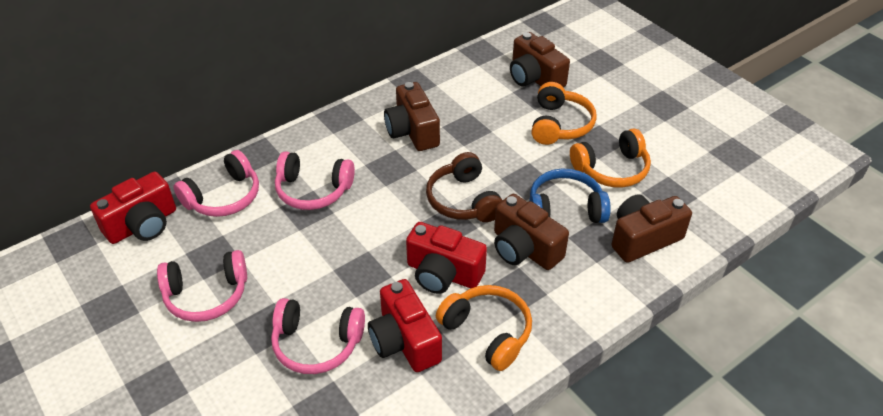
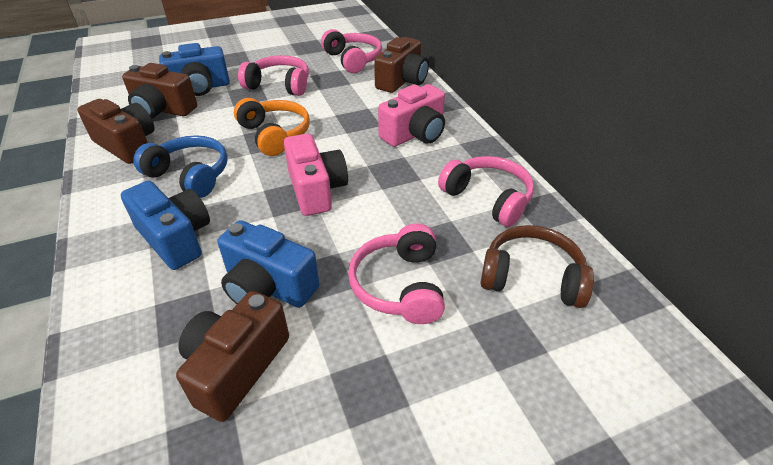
blue camera: none = 0 -> [121,181,210,270] [159,43,230,96] [217,220,319,308] = 3
orange headphones: [436,285,532,371] [531,82,597,145] [570,129,651,188] = 3 -> [234,98,310,156] = 1
pink camera: none = 0 -> [284,133,348,216] [378,84,445,147] = 2
red camera: [90,172,176,244] [368,279,442,372] [406,222,487,294] = 3 -> none = 0

